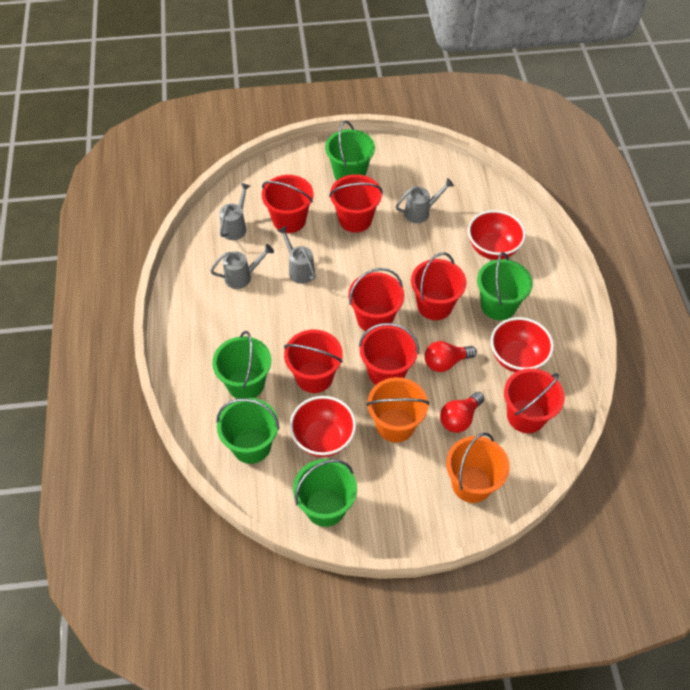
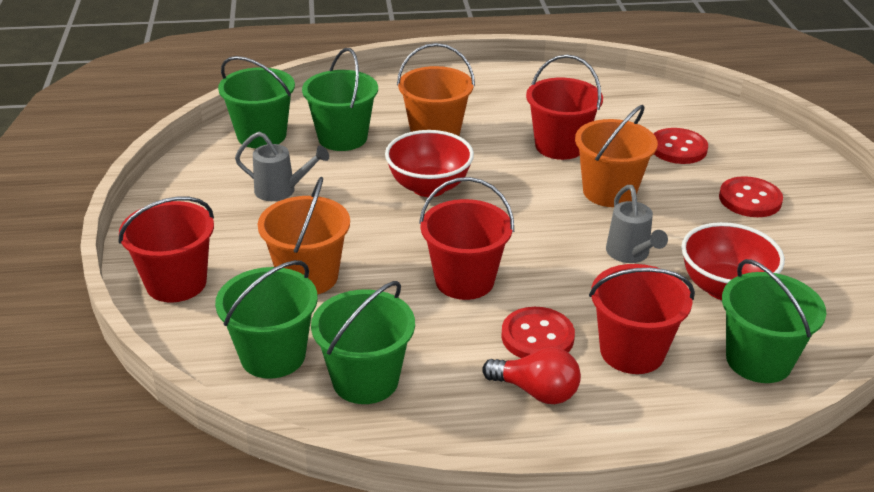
grey watering can: [210,244,274,289] [219,183,250,240] [277,226,316,284] [396,178,454,223] = 4 -> [235,132,329,201] [606,185,668,263] = 2
orange bucket: [366,377,429,443] [446,433,510,503] = 2 -> [258,177,350,295] [397,43,475,136] [575,105,658,207] = 3
red bowl: [290,396,356,457] [468,210,526,260] [491,317,554,372] = 3 -> [385,130,474,197] [681,222,785,300] = 2
red bucket: [262,175,313,233] [284,330,343,393] [329,174,383,233] [348,268,404,332] [359,323,419,385] [411,252,467,320] [504,368,565,433] = 7 -> [118,196,214,302] [419,177,514,300] [526,55,603,160] [589,264,695,374] = 4
red button: none = 0 -> [501,307,575,358] [654,128,708,164] [719,176,783,217] = 3
red light bulb: [425,341,477,372] [440,392,485,433] = 2 -> [482,347,581,404] = 1

